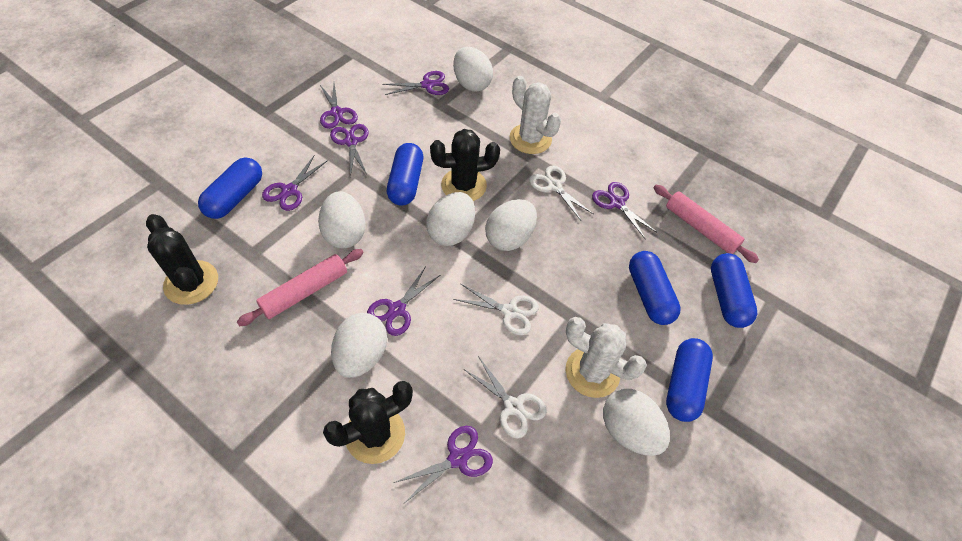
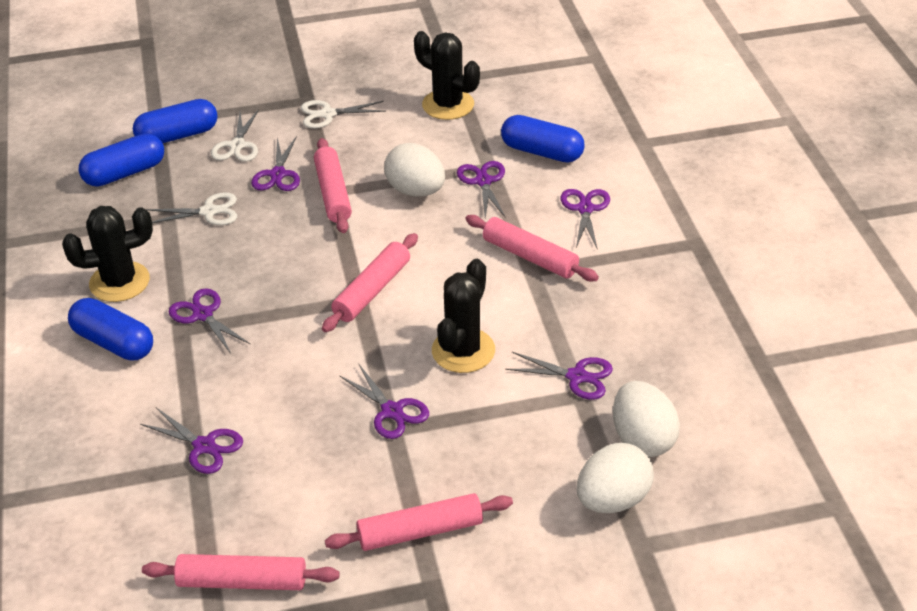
blue capsule: [198,158,262,219] [387,143,423,206] [629,251,681,325] [666,338,713,422] [711,253,757,328] = 5 -> [68,298,153,361] [79,133,164,187] [133,99,218,143] [501,115,585,163] = 4
pink rolling pin: [237,249,364,326] [654,185,759,263] = 2 -> [142,554,339,590] [314,138,352,233] [322,233,418,332] [325,493,513,551] [465,215,599,281] = 5
white cactus: [510,76,561,154] [566,317,647,398] = 2 -> none = 0
white egg: [318,191,366,248] [331,313,387,378] [426,192,475,246] [453,47,493,92] [485,199,537,251] [603,389,670,456] = 6 -> [384,143,445,197] [577,443,654,513] [613,381,680,457] = 3

